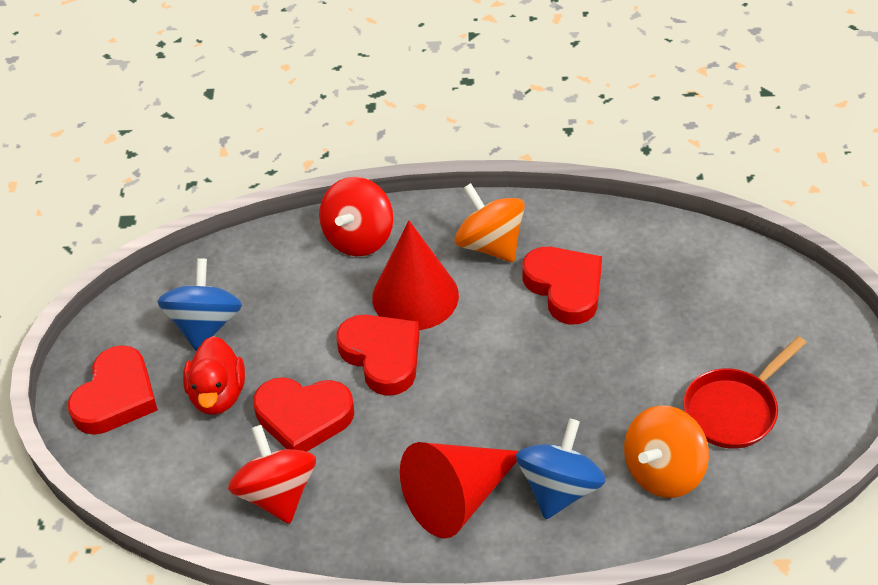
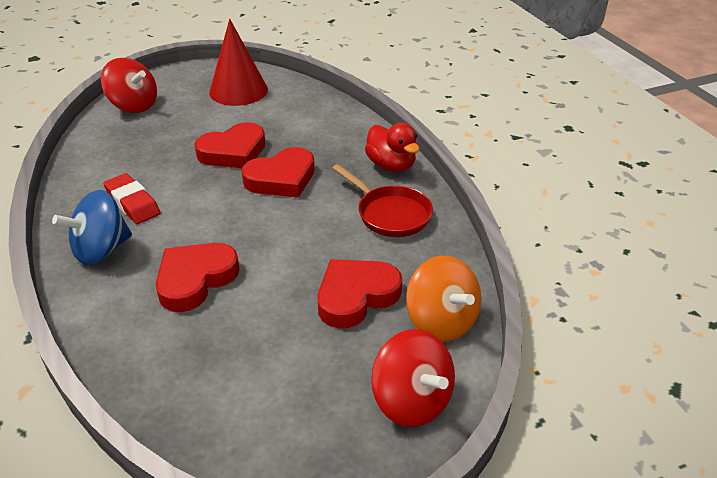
blue spinning top: [157,258,242,351] [516,418,606,519] = 2 -> [52,190,132,265] = 1
orange spinning top: [454,183,525,262] [624,405,709,498] = 2 -> [406,256,481,342] = 1
red cone: [372,220,459,330] [400,442,519,539] = 2 -> [209,19,268,106] = 1
red eraser: none = 0 -> [104,173,161,224] = 1

